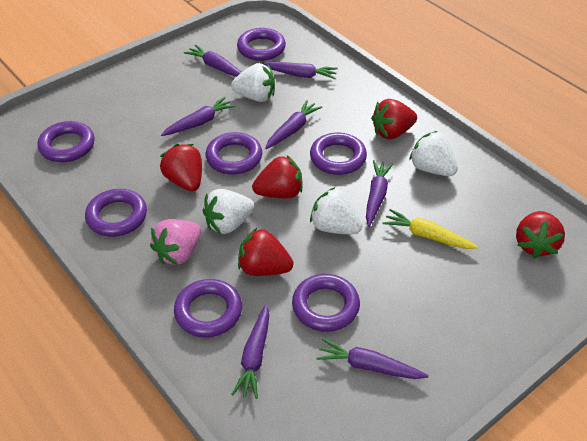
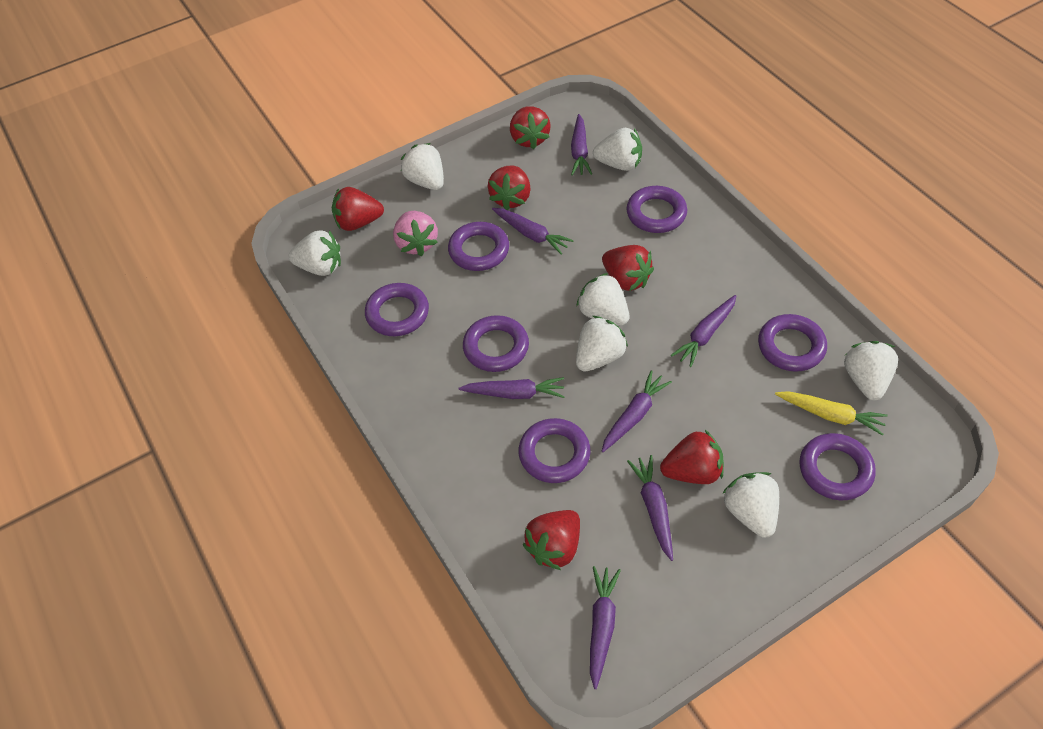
red strawberry: [160,144,202,191] [238,228,293,276] [252,155,302,199] [371,99,417,139] [516,211,565,258] = 5 -> [332,187,384,231] [488,166,531,210] [510,106,551,149] [523,510,580,570] [602,245,654,291] [660,430,724,484] = 6
white strawberry: [203,189,254,234] [231,63,275,102] [310,187,362,234] [409,131,458,176] = 4 -> [288,230,341,276] [401,143,444,190] [576,273,629,326] [576,316,628,371] [593,128,642,171] [722,472,779,538] [844,341,898,400] = 7

